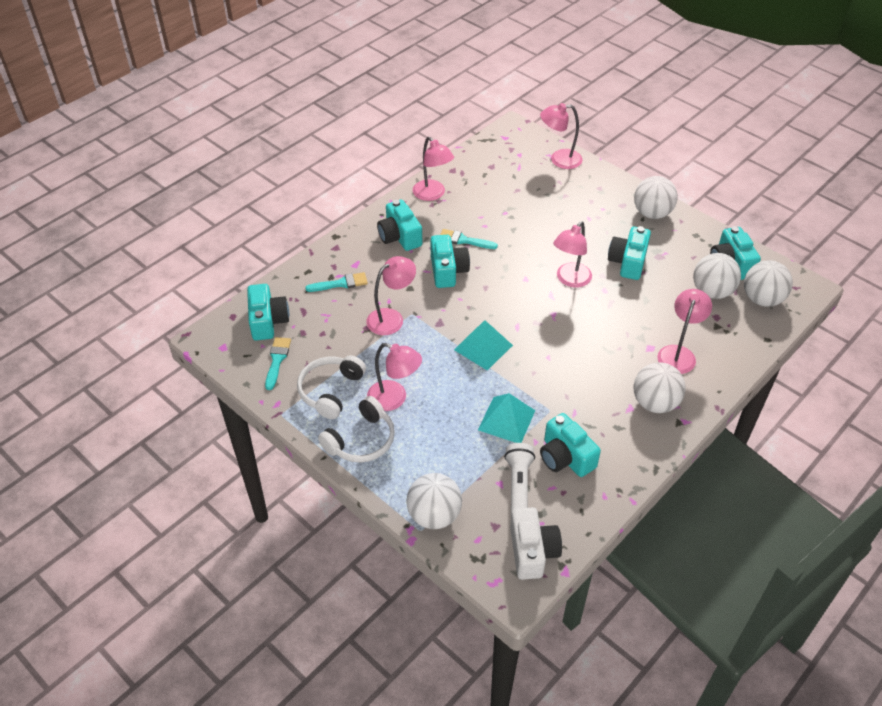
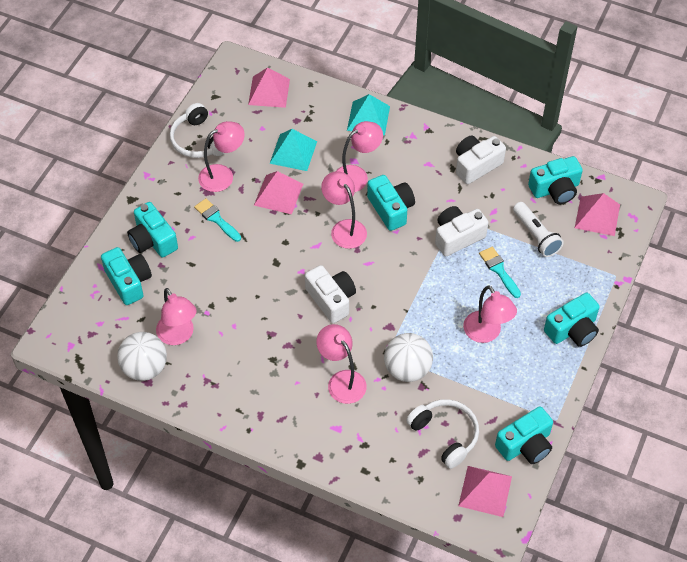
pink pyramid: none = 0 -> [248,67,290,108] [254,171,303,214] [458,466,512,517] [575,193,620,236] = 4
turquoise brush: [265,337,291,390] [305,272,368,292] [440,229,498,249] = 3 -> [194,198,241,242] [479,247,521,298] = 2
white ball: [406,473,462,529] [634,176,678,219] [634,362,686,413] [693,253,741,299] [744,260,793,307] = 5 -> [117,332,167,381] [384,333,433,382] = 2
white camera: [510,507,562,580] = 1 -> [305,265,356,323] [435,206,488,256] [456,136,506,184] = 3

